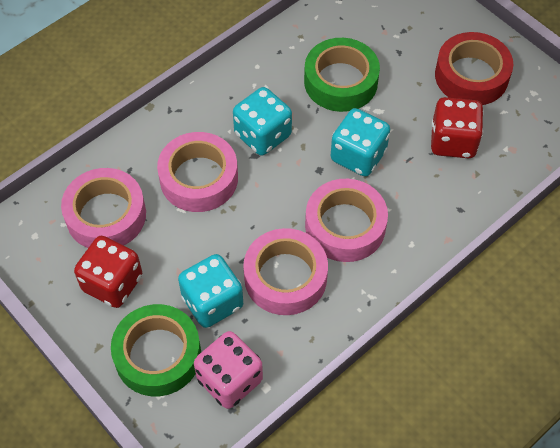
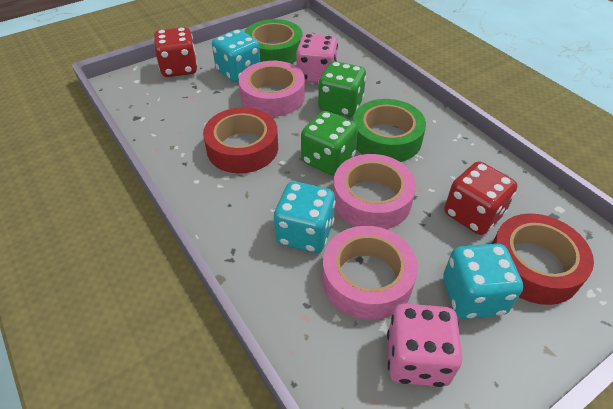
green dice: none = 0 -> [301,111,358,176] [318,61,366,117] = 2
pink dice: [194,331,263,409] = 1 -> [296,34,338,83] [387,304,462,387] = 2
pink tape: [61,168,146,248] [157,132,238,212] [243,228,328,315] [305,179,388,262] = 4 -> [239,61,305,117] [322,226,418,320] [333,154,416,229] = 3
red tape: [435,32,513,105] = 1 -> [203,107,278,173] [492,213,594,305] = 2

